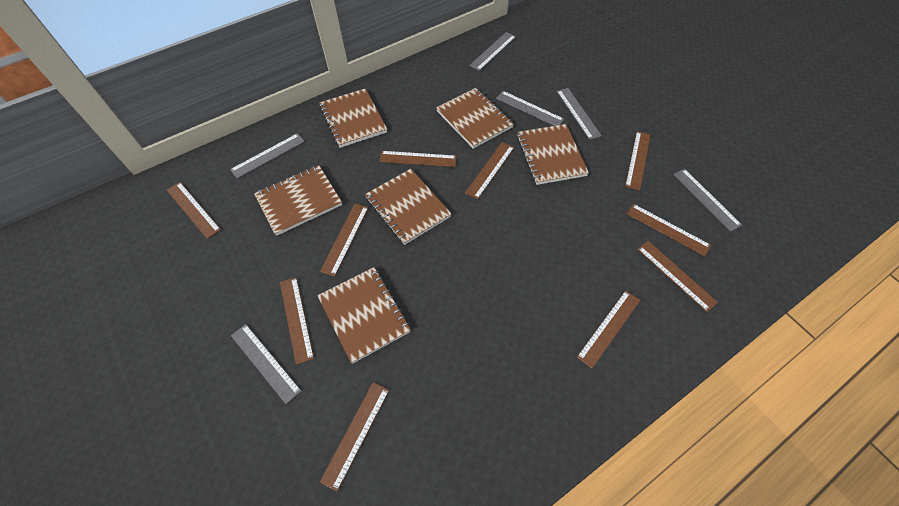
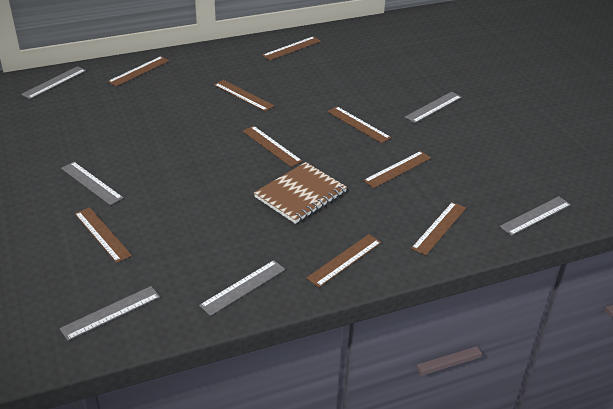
brown notebook: [254,165,342,236] [317,267,411,364] [319,88,387,148] [365,169,451,245] [436,88,514,149] [517,124,589,185] = 6 -> [254,162,347,224] = 1
brown ruler: [167,182,221,239] [280,277,314,365] [320,204,369,276] [320,382,389,492] [379,151,457,167] [465,142,514,200] [577,290,640,369] [625,131,651,191] [627,204,711,256] [637,241,718,312] = 10 -> [75,207,132,263] [108,56,169,86] [214,80,274,111] [243,126,302,167] [262,36,321,60] [306,234,381,287] [327,106,391,143] [363,151,431,188] [411,202,466,255] = 9

